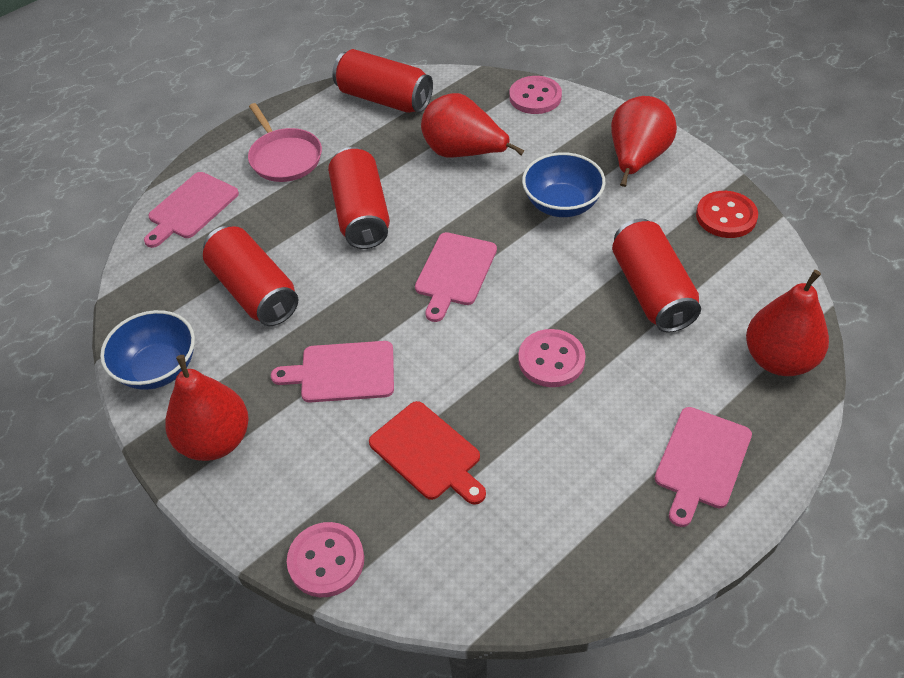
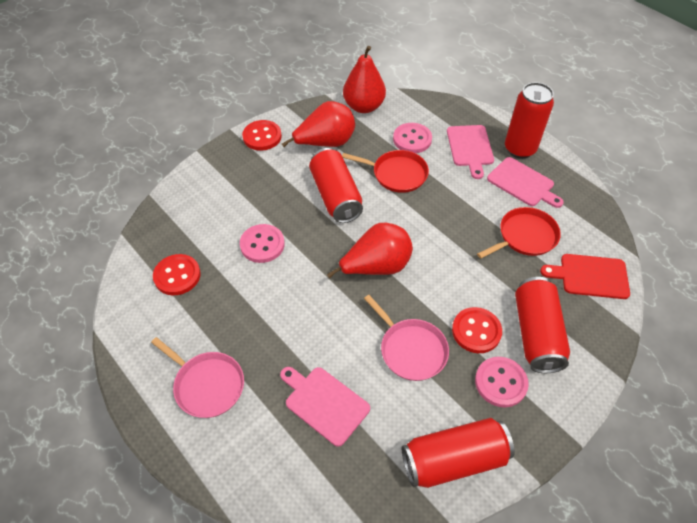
blue bowl: [100,310,195,390] [522,152,605,217] = 2 -> none = 0
pink cutting board: [144,172,239,248] [271,341,394,402] [415,232,497,322] [655,407,752,527] = 4 -> [280,367,370,447] [447,125,494,179] [487,157,564,208] = 3
pink pan: [248,103,322,182] = 1 -> [151,337,244,418] [364,295,449,381] = 2
red button: [696,191,758,238] = 1 -> [153,254,201,295] [242,120,282,151] [452,307,502,353] = 3
red pan: none = 0 -> [342,150,429,193] [477,207,561,259] = 2
red pear: [165,355,249,461] [421,93,524,158] [611,96,677,187] [746,270,829,376] = 4 -> [282,101,355,147] [327,223,413,278] [343,46,386,113] = 3

